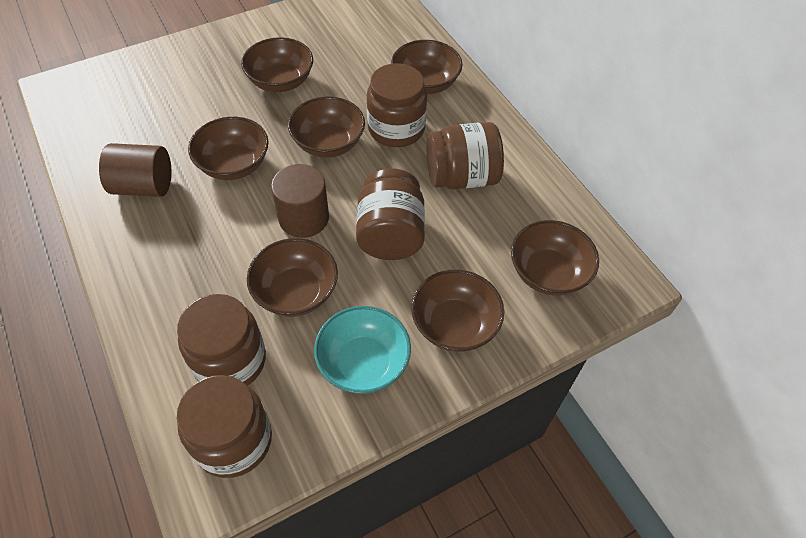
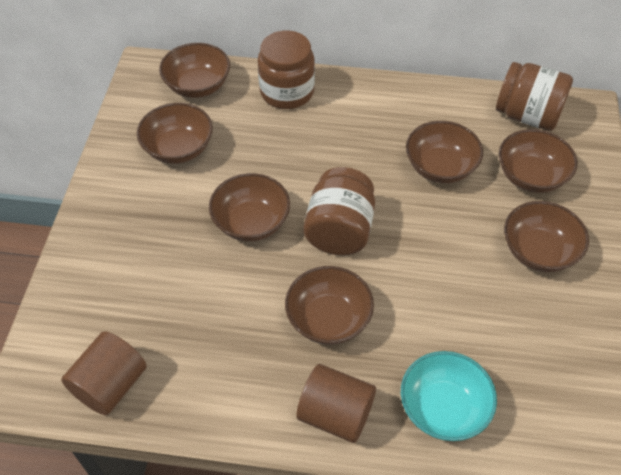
brown jar: [177,294,266,385] [177,375,272,478] [356,168,425,260] [367,63,427,147] [426,122,504,190] = 5 -> [258,31,315,109] [304,167,375,255] [496,62,573,131] = 3

